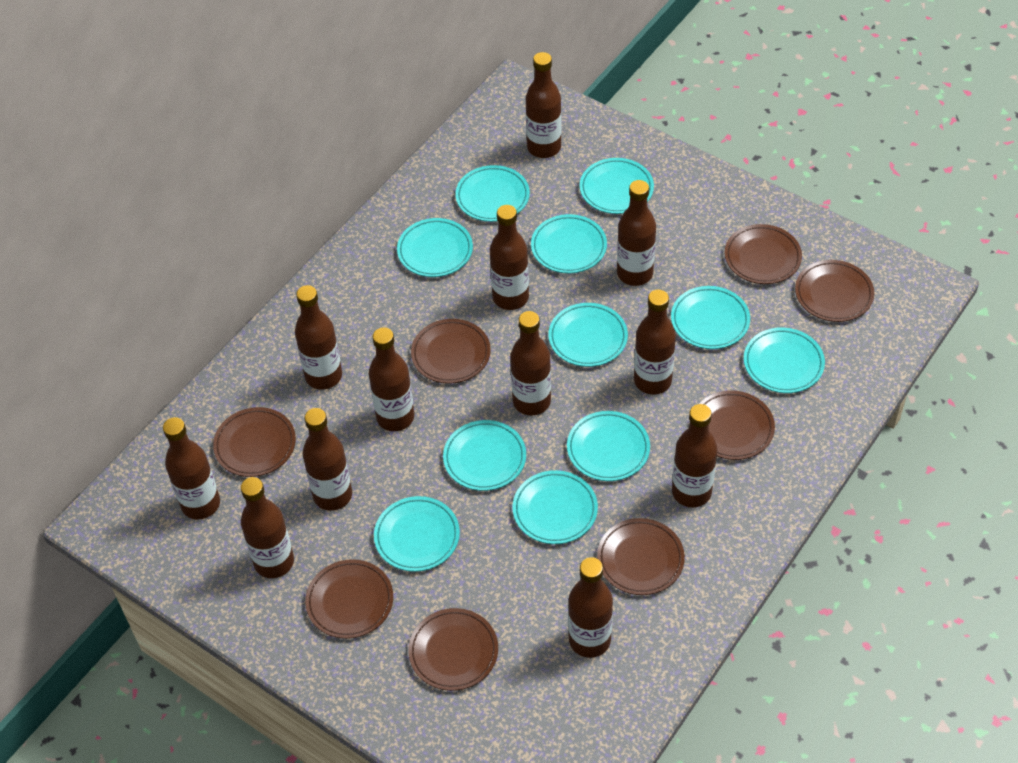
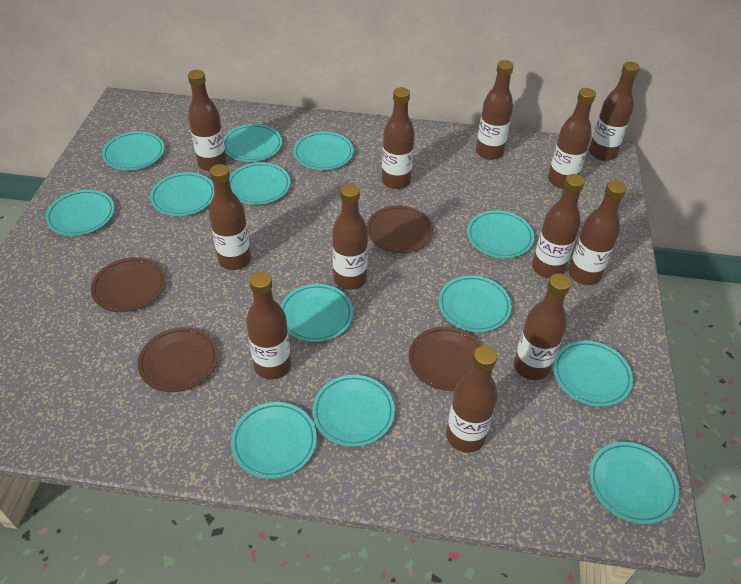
brown plate: [213,407,296,477] [305,559,393,639] [408,608,498,691] [411,319,491,384] [597,518,685,595] [699,390,775,460] [724,224,802,284] [795,260,874,322] = 8 -> [91,257,165,312] [138,327,218,392] [367,206,433,253] [409,327,482,391] = 4
turquoise plate: [374,496,460,572] [397,218,473,277] [443,420,526,491] [455,165,530,222] [513,470,598,544] [531,214,607,273] [548,303,628,367] [567,411,650,481] [580,158,654,214] [671,286,750,349] [744,327,825,393] = 11 -> [45,190,114,236] [102,131,164,170] [150,172,214,216] [224,124,282,162] [229,162,290,205] [231,402,317,479] [280,284,353,342] [293,132,354,170] [312,375,395,447] [439,275,512,332] [467,210,534,258] [553,340,633,407] [589,442,680,524] = 13

